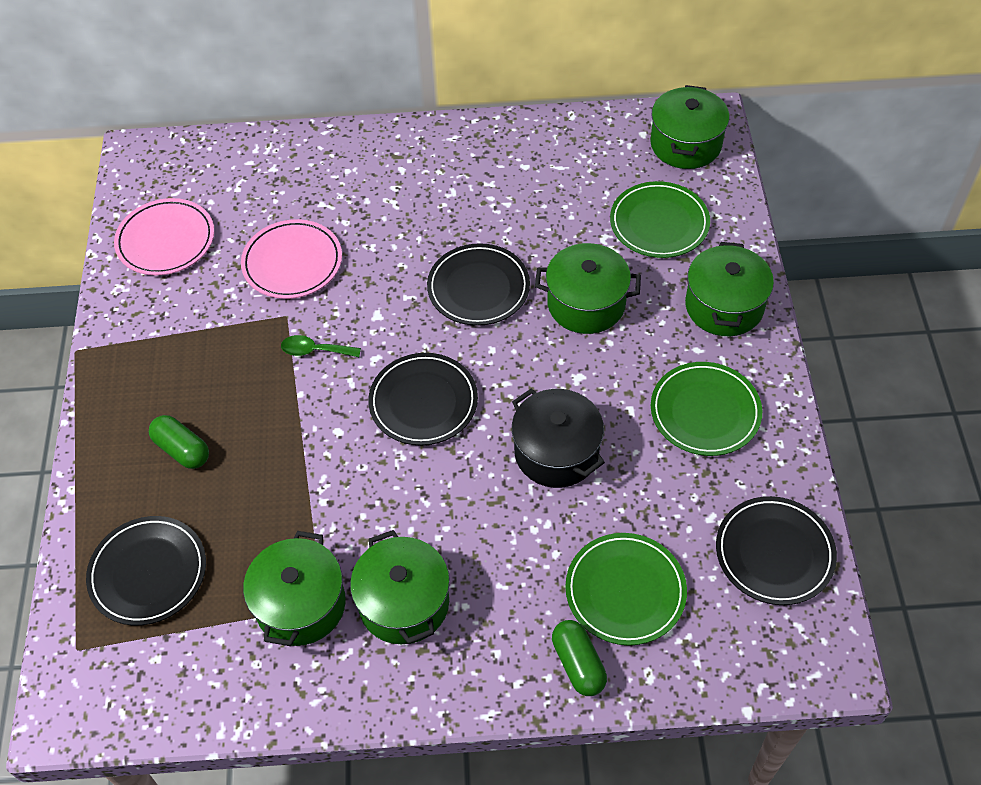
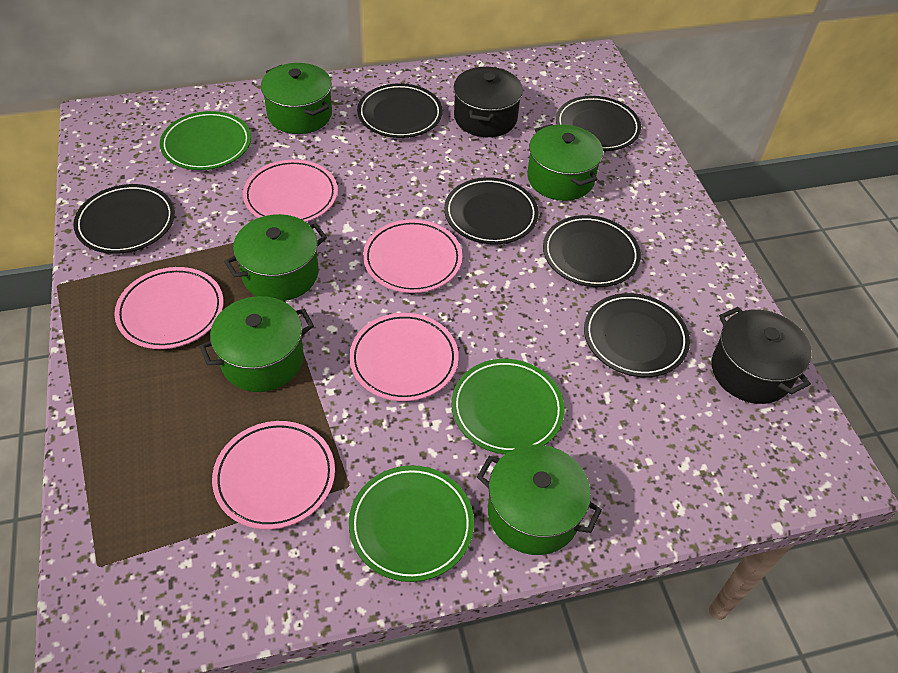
black plate: [86,516,206,625] [368,353,478,446] [427,243,530,326] [716,496,837,605] = 4 -> [73,184,175,254] [357,83,443,138] [444,177,539,244] [543,215,641,287] [556,96,641,151] [584,293,690,377] = 6
black pot: [512,389,605,488] = 1 -> [454,66,523,137] [712,307,812,404] = 2
green capsule: [149,415,209,469] [552,620,607,696] = 2 -> none = 0
green spoon: [281,335,361,357] = 1 -> none = 0
pink plate: [114,198,214,275] [241,219,342,299] = 2 -> [114,267,224,349] [212,421,335,530] [243,159,338,222] [349,313,459,401] [363,219,462,293] = 5

